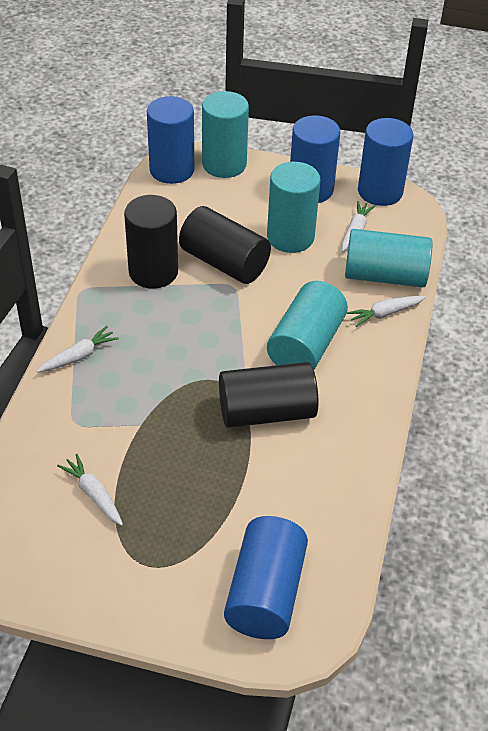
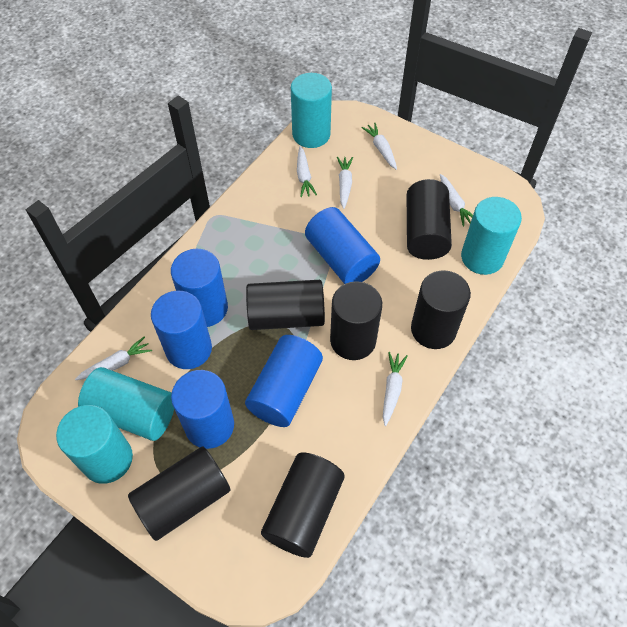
black cylinder: [124,195,178,289] [179,206,271,284] [219,362,319,428] = 3 -> [128,446,230,541] [246,280,325,330] [261,452,345,558] [330,281,382,360] [407,179,452,260] [411,270,471,349] = 6
blue cylinder: [147,96,194,184] [224,516,308,639] [290,115,341,203] [358,118,413,206] = 4 -> [151,291,212,369] [171,249,228,327] [171,370,234,449] [245,335,323,427] [305,207,380,284] = 5
white carrot: [36,326,119,373] [57,454,123,526] [342,201,376,252] [347,296,426,327] = 4 -> [75,336,152,380] [297,146,317,197] [337,157,353,209] [361,123,397,170] [383,352,408,426] [440,174,473,227] = 6

